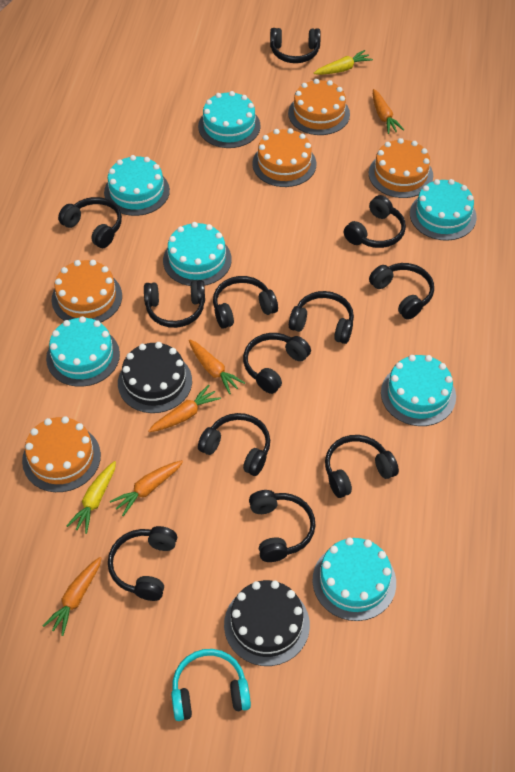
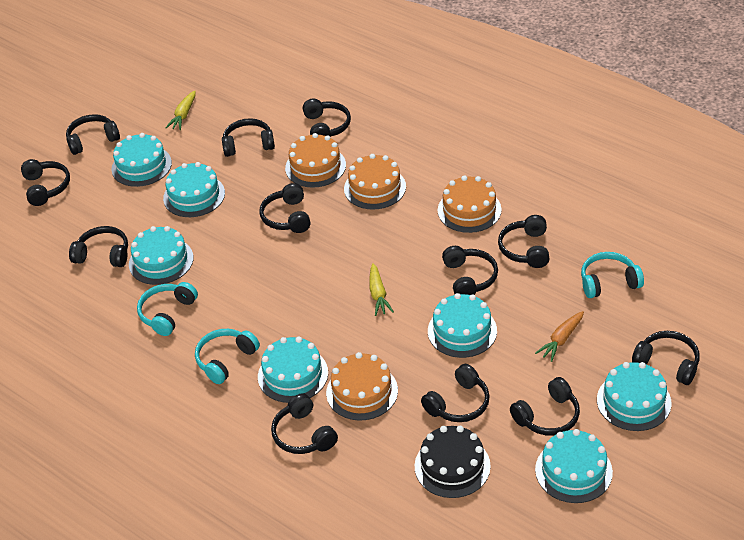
black cake: [118,342,192,413] [224,580,310,666] = 2 -> [415,426,491,498] = 1
orange cake: [22,416,101,492] [52,260,122,323] [252,128,316,187] [288,79,350,135] [369,138,433,198] = 5 -> [285,133,346,188] [326,352,398,421] [344,154,406,210] [438,175,502,233] = 4
orange carrot: [43,557,101,636] [110,460,183,516] [148,385,221,432] [189,340,245,394] [373,89,404,134] = 5 -> [535,311,584,362] = 1
turquoise headphones: [171,649,251,721] = 1 -> [137,282,198,336] [195,329,260,384] [581,252,644,298] = 3

